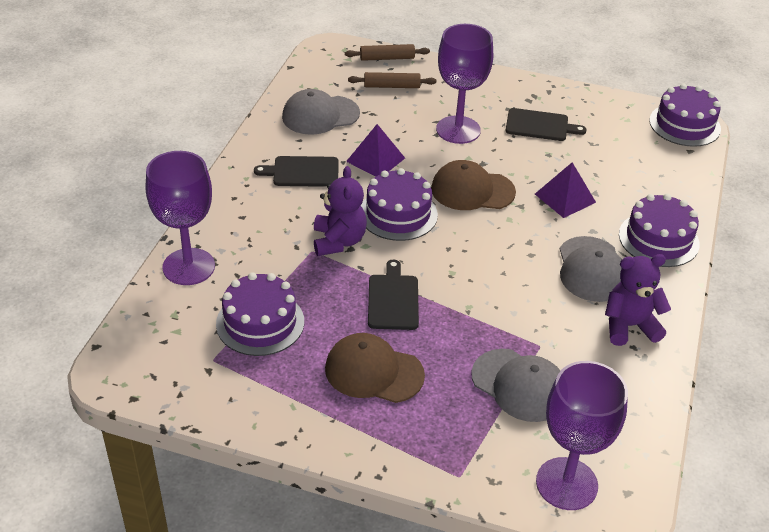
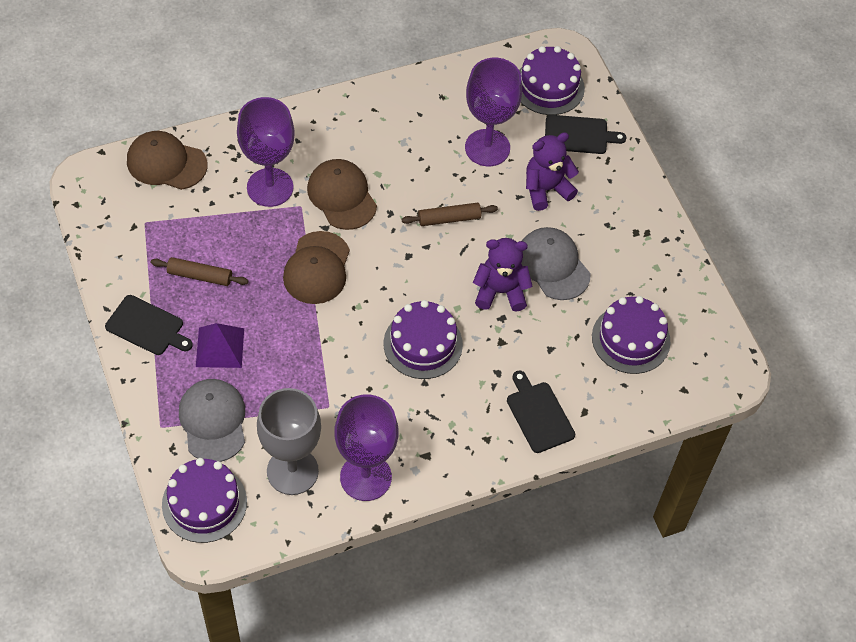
brown cap: [325,333,425,403] [431,160,516,210] = 2 -> [127,131,208,190] [283,231,350,304] [307,159,377,230] = 3
grey cap: [282,89,360,135] [471,349,560,422] [560,236,622,302] = 3 -> [179,379,245,462] [521,227,590,300] = 2
grey goblet: none = 0 -> [257,388,321,495] = 1
purple pyramid: [346,124,405,177] [535,162,596,218] = 2 -> [196,323,244,368] = 1

